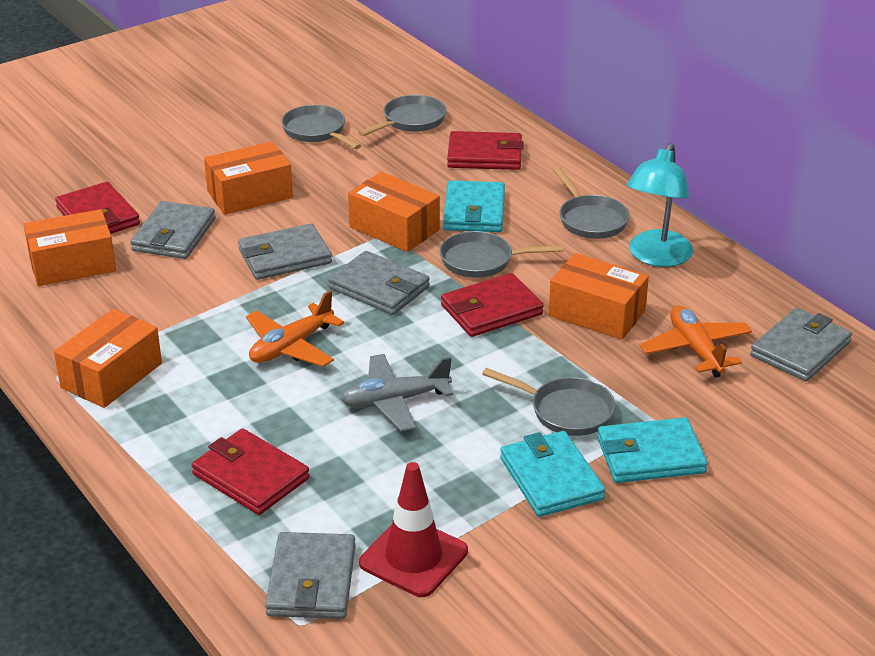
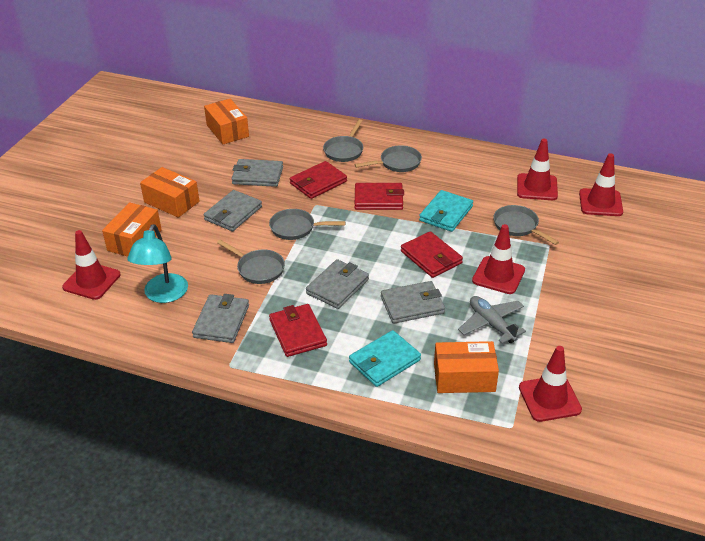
orange box: [24,209,116,286] [54,309,162,408] [204,142,293,215] [348,172,440,252] [549,253,649,340] = 5 -> [102,202,162,256] [140,167,199,218] [204,99,249,144] [434,341,499,393] = 4
orange plane: [246,290,344,367] [639,305,752,378] = 2 -> none = 0
red traffic cone: [359,462,468,597] = 1 -> [62,230,121,300] [472,224,525,294] [517,139,558,200] [519,346,582,422] [579,153,623,216] = 5
turquoise wallet: [443,180,505,232] [500,431,605,517] [597,417,708,483] = 3 -> [349,330,421,387] [419,190,473,232] = 2

